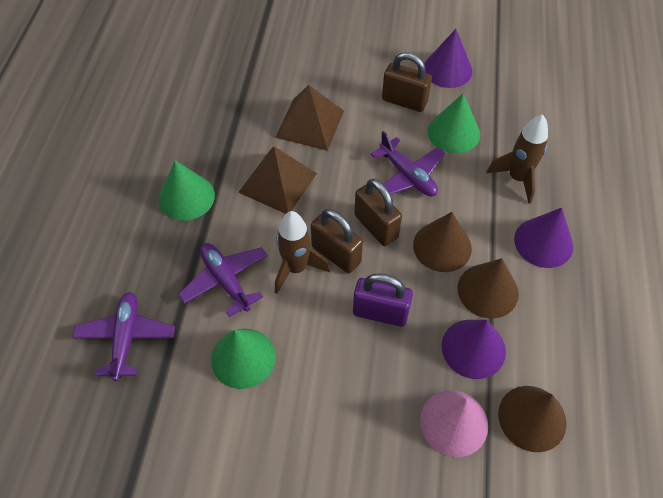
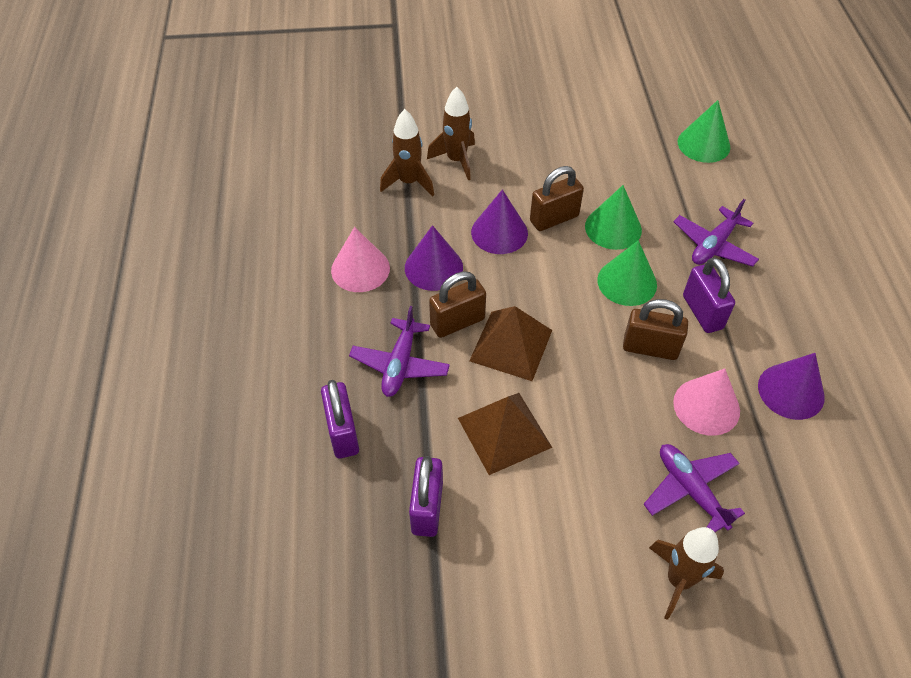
brown cone: [413,212,472,272] [457,258,519,318] [498,386,567,452] = 3 -> none = 0
brown rocket: [275,211,330,294] [486,114,548,204] = 2 -> [380,109,434,197] [427,87,475,180] [649,527,724,620] = 3
pink cone: [420,390,488,457] = 1 -> [331,227,390,292] [673,368,740,436] = 2
purple padlock: [353,273,413,327] = 1 -> [321,380,359,459] [409,456,443,537] [683,257,735,333] = 3

